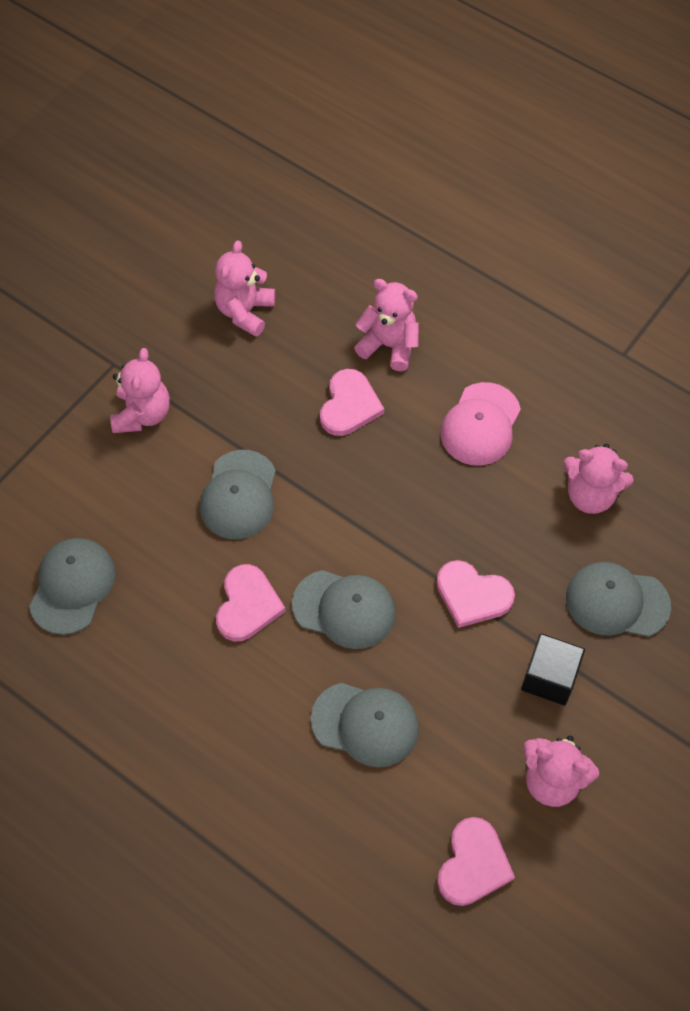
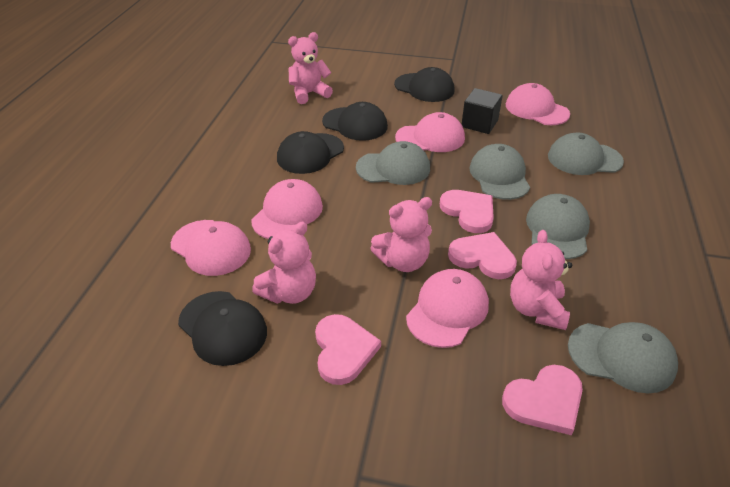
black cap: none = 0 -> [178,291,267,366] [277,131,344,174] [322,102,388,141] [394,67,455,102] = 4
pink cap: [441,382,521,466] = 1 -> [171,220,251,276] [252,179,323,239] [395,112,465,152] [406,269,489,348] [506,83,570,125] = 5
pink teddy bear: [110,348,170,433] [214,240,275,337] [354,279,419,371] [523,736,599,807] [563,444,634,514] = 5 -> [252,222,316,304] [288,32,333,104] [370,197,432,272] [510,230,572,330] = 4

